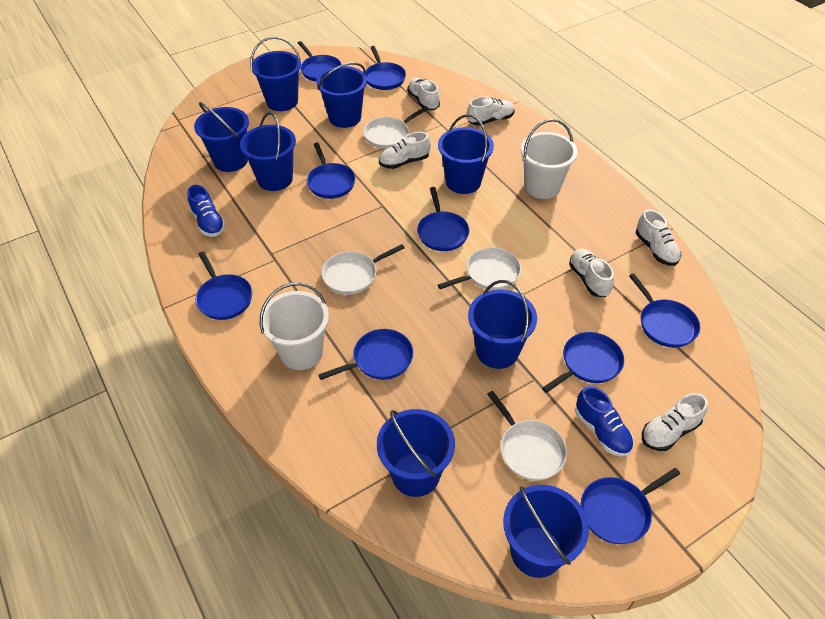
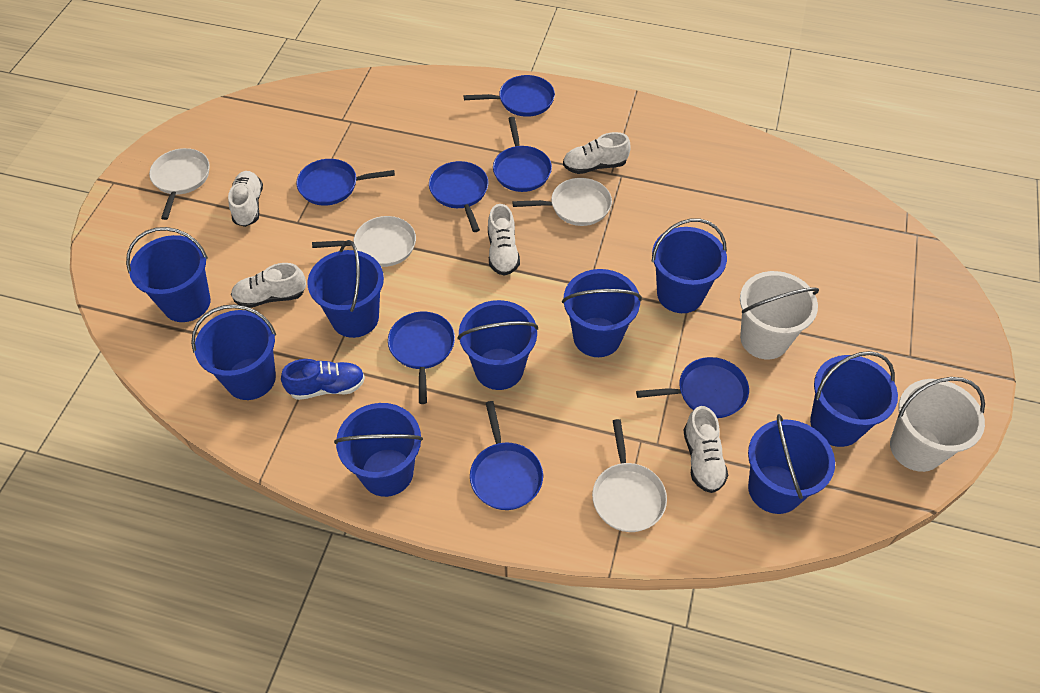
blue bucket: [194,102,249,172] [240,112,296,191] [250,37,301,111] [316,62,367,128] [377,409,455,497] [438,114,494,194] [468,280,537,369] [503,485,589,578] = 8 -> [126,227,211,322] [191,304,276,400] [307,240,384,338] [334,403,423,497] [457,300,538,390] [562,269,642,357] [652,219,727,313] [748,414,835,514] [810,351,898,447] = 9
blue pan: [196,251,252,320] [298,41,342,82] [307,143,356,199] [319,329,413,380] [366,46,406,90] [417,187,469,251] [542,332,624,393] [581,468,680,544] [629,273,700,348] = 9 -> [296,159,395,206] [388,312,455,404] [429,161,488,232] [464,75,555,117] [470,401,543,510] [493,117,552,192] [636,357,749,418] = 7
blue shoe: [188,185,226,237] [575,386,634,457] = 2 -> [281,359,365,400] = 1
white shoe: [379,132,431,169] [407,78,440,110] [467,97,515,126] [569,248,614,297] [636,209,681,266] [642,393,708,451] = 6 -> [228,171,263,227] [231,263,306,308] [488,204,520,276] [563,132,631,174] [683,406,728,493] = 5

